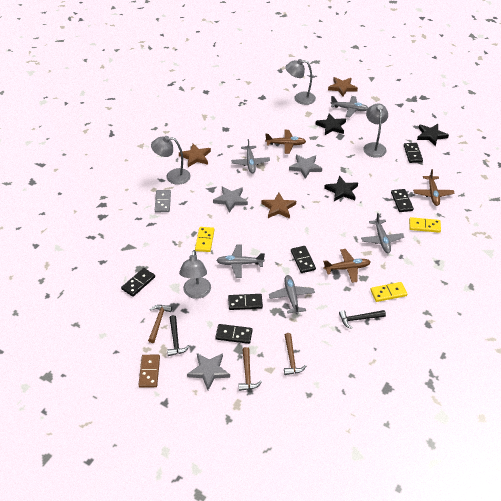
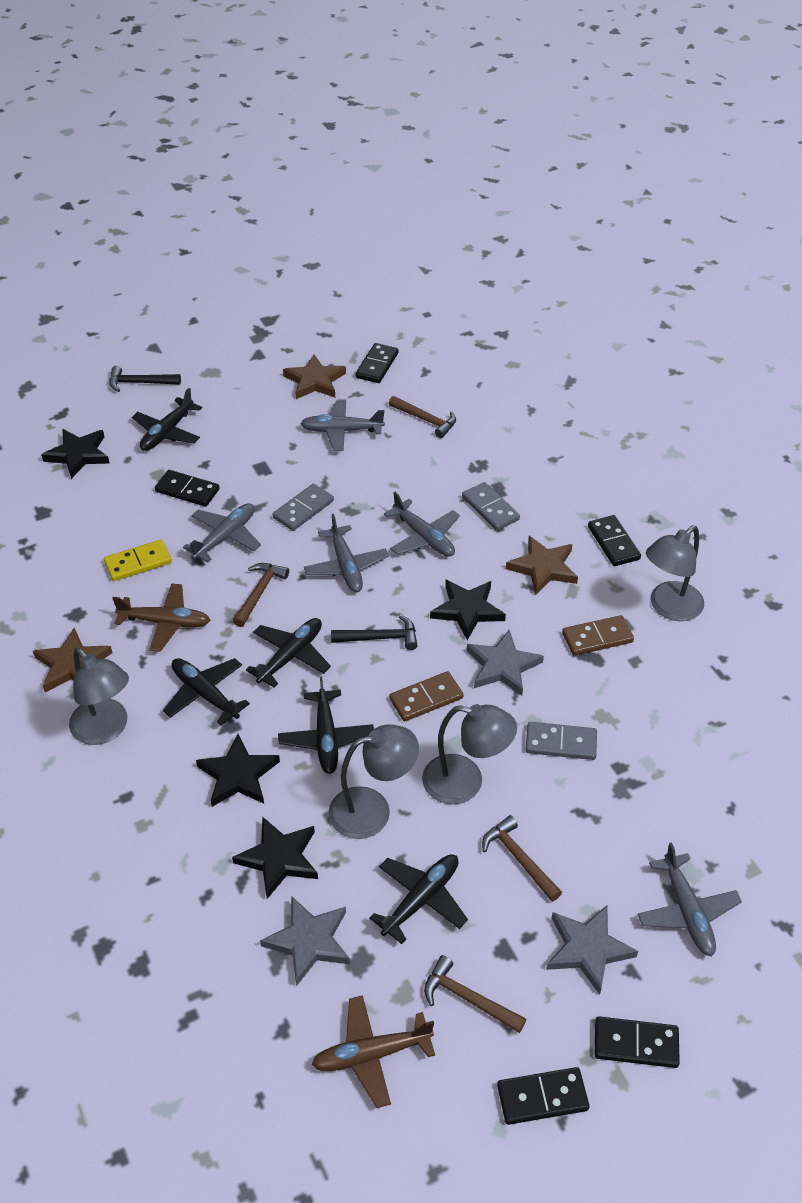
black domino: [121,268,155,297] [215,324,253,344] [228,294,263,310] [291,246,316,273] [391,189,414,212] [404,143,423,163] = 6 -> [155,470,219,507] [355,343,398,383] [497,1067,589,1125] [588,515,641,566] [594,1017,680,1068] = 5
black plane: none = 0 -> [132,388,202,451] [163,658,250,725] [246,618,331,688] [278,676,374,774] [369,855,468,944] = 5
black star: [315,114,346,135] [324,176,358,201] [417,124,449,146] = 3 -> [41,429,110,479] [196,734,280,807] [232,816,318,899] [430,580,506,640] = 4
brown domino: [138,355,160,387] = 1 -> [389,671,464,722] [562,615,634,656] = 2
brown hammer: [148,305,172,343] [239,347,262,391] [284,333,306,375] = 3 -> [233,563,289,627] [389,396,456,438] [424,955,526,1033] [482,815,562,902] = 4
brown plane: [265,130,306,154] [323,249,371,283] [413,169,455,206] = 3 -> [112,583,210,652] [312,995,435,1108] = 2
grey domino: [155,190,171,212] = 1 -> [273,484,334,531] [462,482,520,531] [526,722,597,760] = 3
yellow domino: [195,227,214,252] [370,282,407,302] [409,217,441,233] = 3 -> [104,539,172,581] = 1

